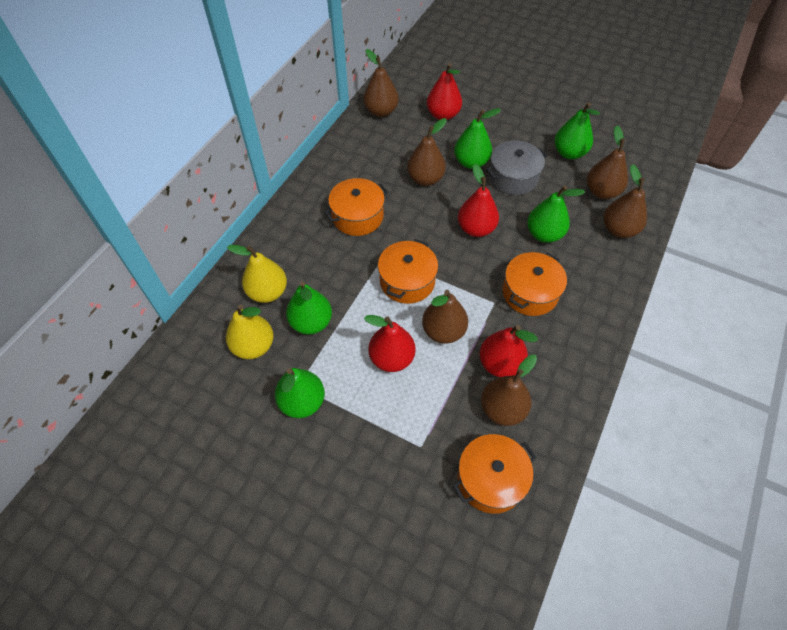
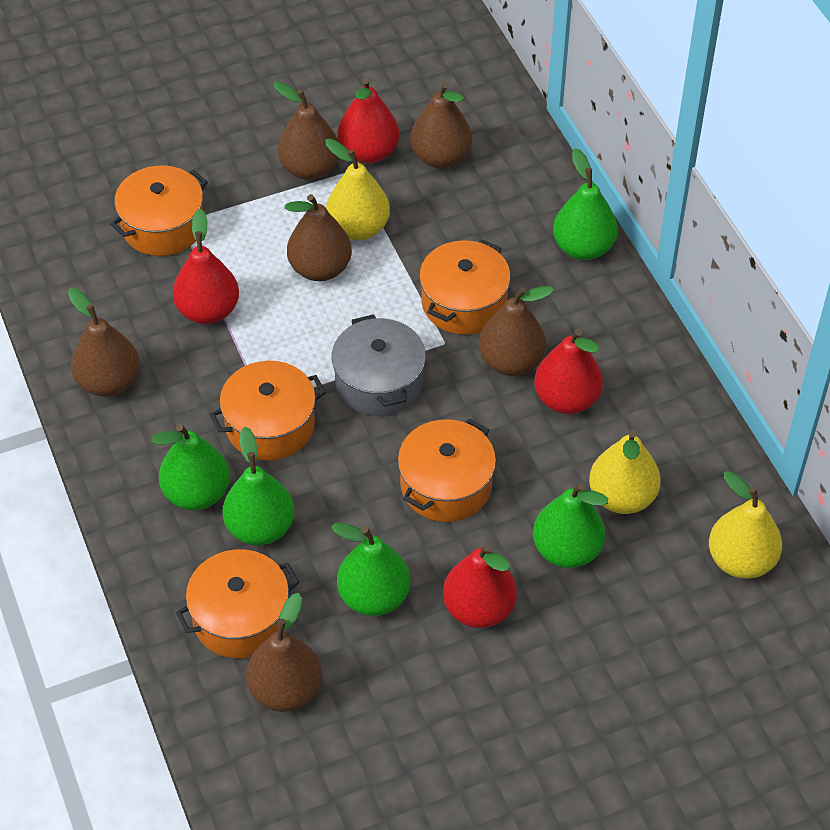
orange pot: [324,178,388,236] [378,239,438,304] [453,434,536,514] [502,252,567,316] = 4 -> [110,165,208,256] [176,549,299,658] [210,361,326,460] [398,418,496,522] [419,239,511,334] = 5
yellow pear: [226,304,274,359] [227,245,287,303] = 2 -> [325,138,390,240] [589,430,661,514] [709,471,782,579] = 3

